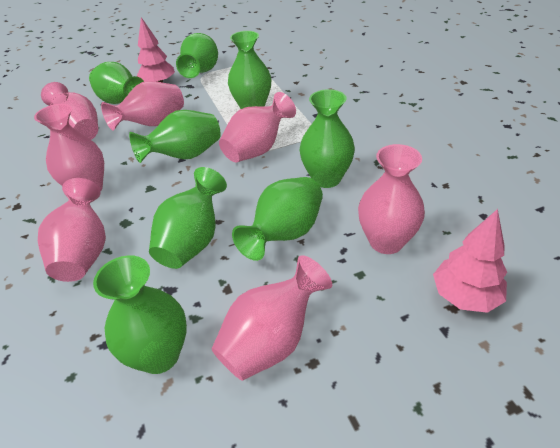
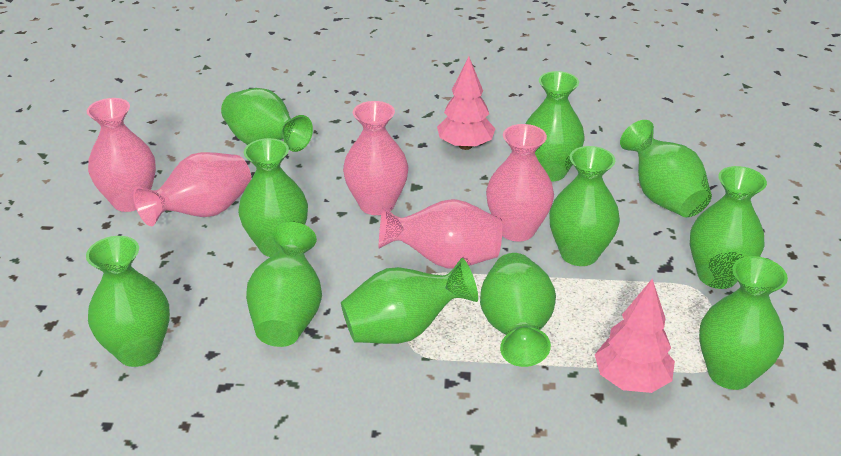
green vase: [89,62,144,104] [93,255,187,374] [129,110,221,163] [149,167,227,269] [176,33,218,78] [228,31,271,109] [232,177,323,261] [300,89,355,188] = 8 -> [86,236,170,367] [221,88,313,152] [238,138,308,257] [246,222,322,347] [341,258,478,344] [480,253,556,367] [526,71,585,182] [549,146,620,266] [620,120,712,217] [690,166,767,289] [699,256,788,390] = 11
pink vase: [34,104,104,191] [38,178,106,282] [41,82,98,140] [101,81,184,130] [211,255,332,381] [219,92,296,162] [358,144,425,254] = 7 -> [87,98,156,212] [133,152,251,226] [343,101,408,215] [378,199,502,269] [486,124,554,241] = 5

